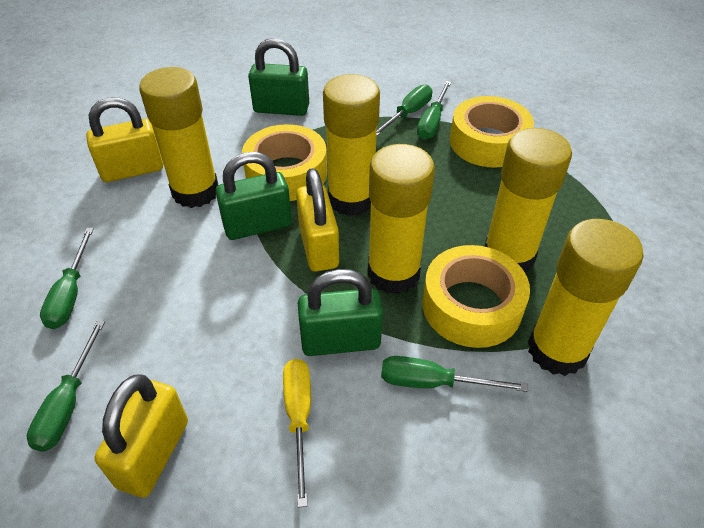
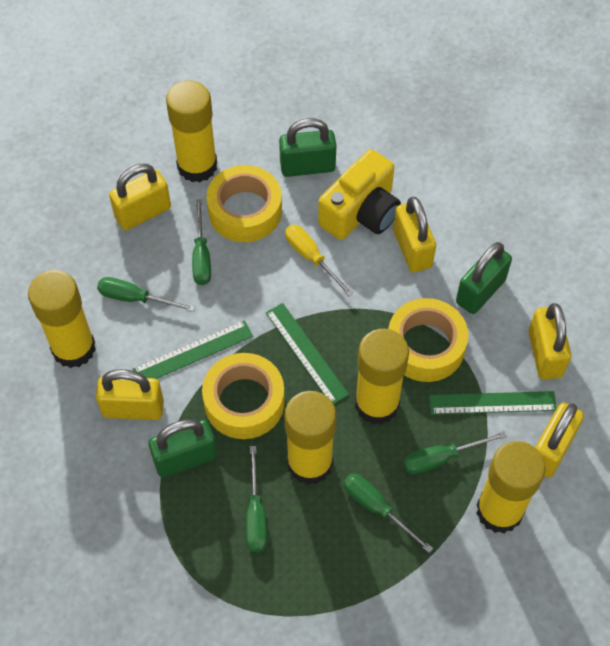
green ruler: none = 0 -> [133,320,253,379] [266,303,349,404] [429,391,557,415] = 3
yellow camera: none = 0 -> [318,149,401,240] = 1
yellow padlock: [86,97,163,182] [94,374,188,498] [296,168,339,272] = 3 -> [96,369,164,420] [109,164,171,230] [393,197,436,272] [528,303,571,380] [535,403,584,478] = 5

